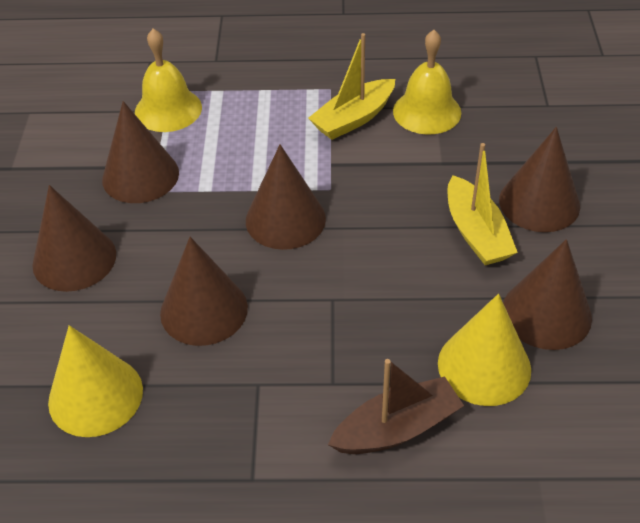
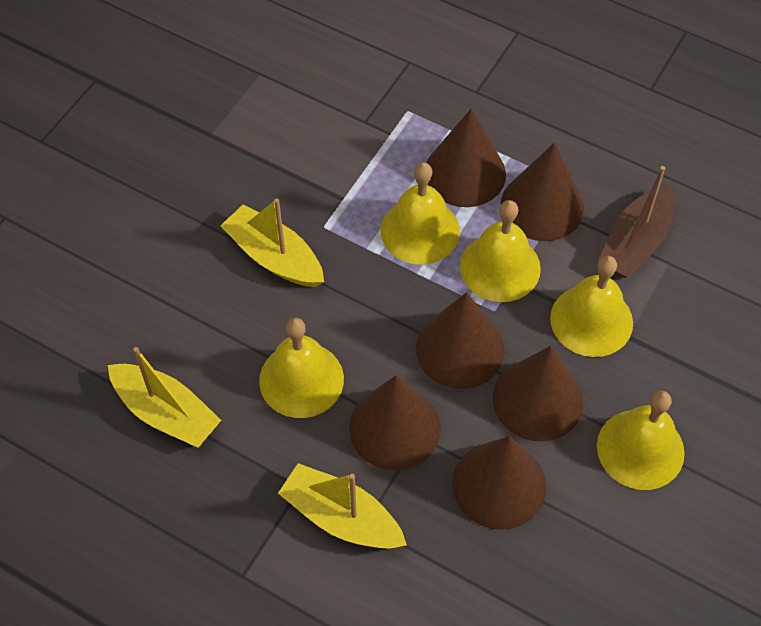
yellow bell: [135,29,202,132] [393,30,461,135] = 2 -> [259,318,344,418] [381,162,460,264] [460,200,541,302] [550,256,633,357] [597,391,685,490] = 5
yellow boat: [308,33,395,140] [448,143,518,265] = 2 -> [108,347,221,448] [220,198,324,287] [278,463,407,549] = 3
yellow cone: [48,325,143,437] [438,294,531,406] = 2 -> none = 0

